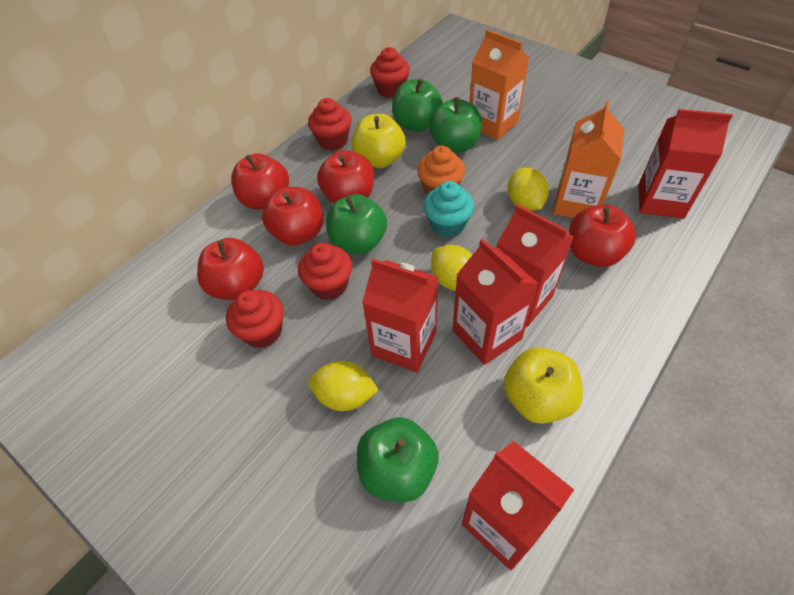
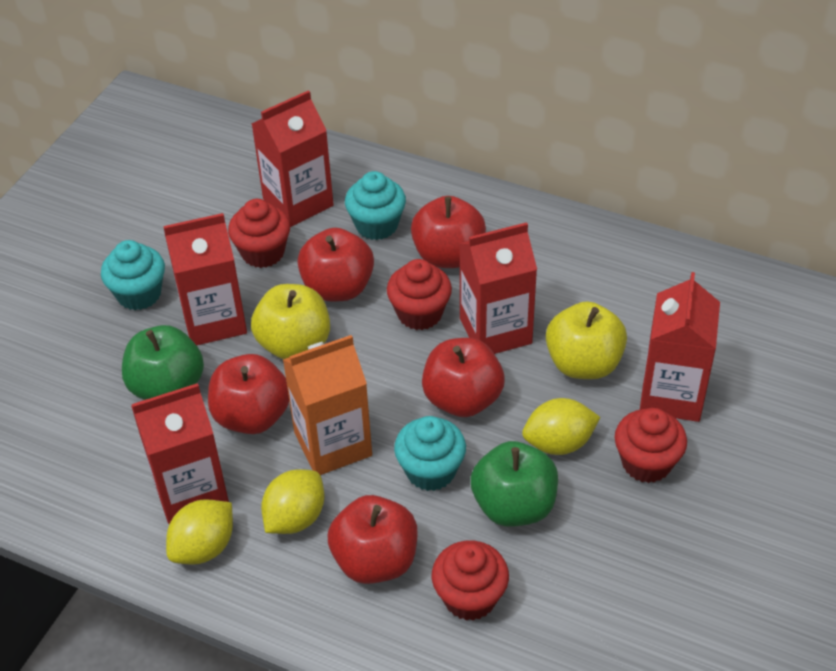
green apple: [326,194,387,254] [357,418,439,502] [392,78,443,132] [429,97,482,153] = 4 -> [122,325,204,400] [471,441,558,527] = 2
orange carton: [470,29,530,140] [553,101,624,218] = 2 -> [283,335,372,475] = 1
orange cupcake: [417,146,465,195] = 1 -> none = 0
turquoise cupcake: [424,181,474,237] = 1 -> [101,240,165,310] [345,171,406,240] [394,416,466,491] = 3

